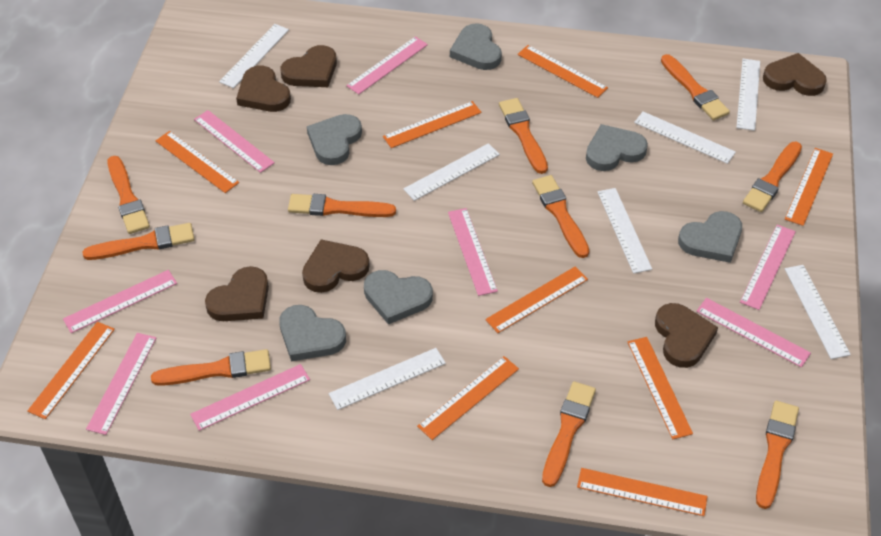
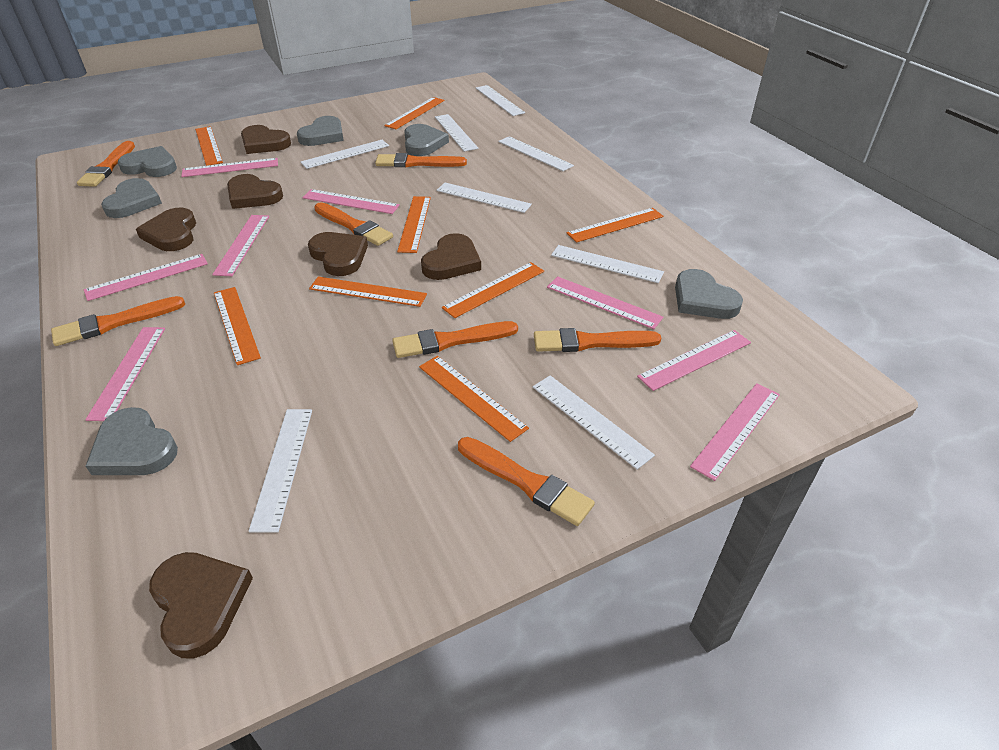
orange brush: [82,223,195,260] [108,156,150,234] [151,349,271,386] [288,194,396,217] [499,98,548,174] [532,175,589,258] [542,381,596,487] [661,54,730,120] [743,142,802,212] [756,401,799,509] = 10 -> [51,296,185,346] [77,141,135,187] [314,202,393,246] [375,153,467,167] [392,321,518,358] [458,437,595,526] [534,328,661,352] = 7
orange ruler: [27,322,115,419] [156,131,239,193] [383,101,481,148] [417,356,519,440] [485,267,588,333] [517,45,608,98] [577,468,707,516] [627,337,693,439] [785,148,833,226] = 9 -> [195,126,223,166] [214,287,261,365] [309,277,427,307] [384,97,444,129] [397,196,431,253] [419,356,529,442] [442,262,544,318] [567,208,663,243] = 8
white ruler: [219,24,289,88] [329,348,446,410] [403,143,500,201] [597,188,652,274] [634,112,736,164] [736,59,760,131] [785,265,851,359] = 7 -> [249,409,312,533] [300,140,389,169] [435,114,478,152] [436,183,532,213] [476,85,525,116] [498,136,574,171] [533,375,655,470] [551,245,664,283] = 8

